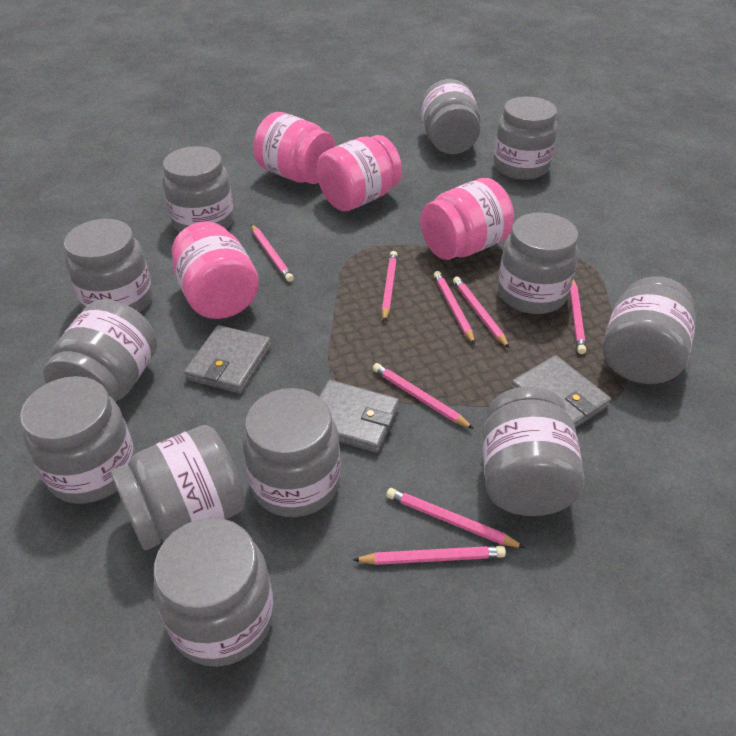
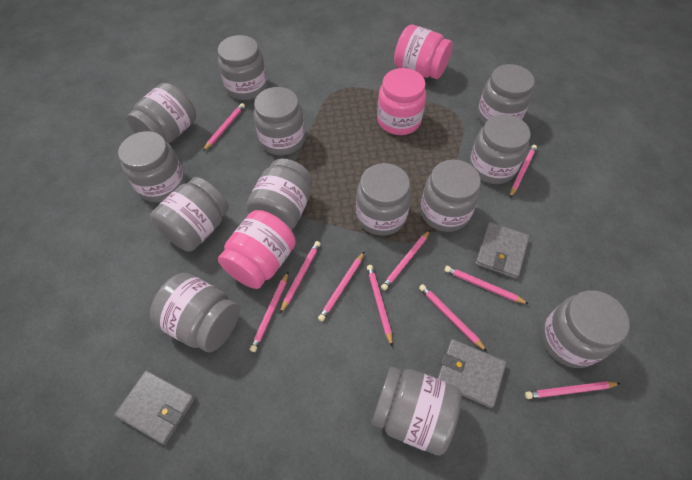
grey jar: [20,376,136,504] [43,300,157,402] [64,219,153,312] [110,425,245,550] [153,518,274,667] [162,146,234,233] [242,388,341,517] [420,79,481,154] [482,386,584,516] [493,97,558,180] [498,213,579,314] [603,276,696,384] = 12 -> [118,131,185,202] [127,83,196,143] [150,177,229,252] [150,273,240,352] [218,35,267,100] [246,158,313,230] [254,87,305,155] [356,163,411,236] [372,367,462,455] [420,159,481,232] [469,114,531,184] [477,64,535,125] [541,290,630,368] = 13
pink jar: [172,222,259,319] [253,112,336,184] [317,135,402,211] [420,178,514,260] = 4 -> [218,210,296,289] [377,68,426,135] [394,25,453,79] = 3
pink pencil: [251,224,294,282] [353,546,506,565] [372,363,474,429] [382,251,398,322] [386,488,525,548] [434,271,475,345] [453,277,509,348] [570,279,586,354] = 8 -> [203,103,245,151] [250,272,288,352] [280,241,321,313] [318,251,365,321] [367,265,393,346] [381,230,430,291] [419,284,487,351] [444,266,529,304] [510,145,537,197] [525,381,621,399] = 10

